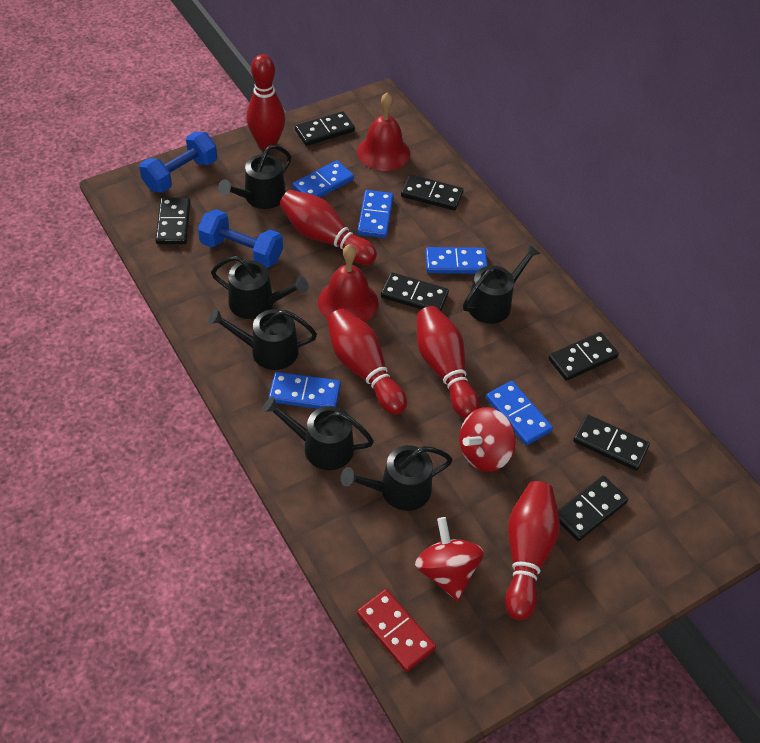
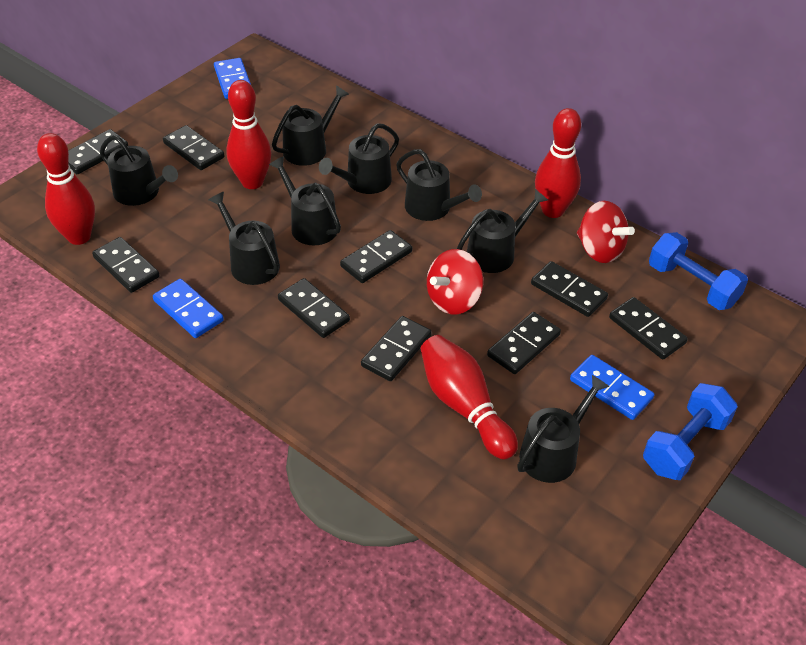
black domino: [156,197,191,244] [295,111,355,146] [381,272,449,311] [401,174,463,210] [548,332,619,381] [558,476,628,541] [573,414,650,471] = 7 -> [68,129,128,174] [92,237,159,293] [163,125,225,170] [278,278,350,338] [340,230,412,283] [361,316,432,381] [487,312,561,374] [531,261,608,317] [609,297,688,359] = 9
black watering can: [208,309,317,370] [211,256,308,319] [218,145,291,209] [262,396,374,470] [341,445,453,511] [463,244,541,324] = 6 -> [100,135,178,206] [209,192,280,285] [269,156,341,245] [272,86,349,166] [319,123,399,194] [396,149,482,221] [457,189,548,273] [517,375,610,483] = 8
blue domino: [268,372,341,409] [292,160,354,197] [357,190,394,238] [425,247,488,274] [486,381,553,445] = 5 -> [153,279,224,338] [214,58,251,99] [570,355,654,420] = 3
red bell: [318,244,378,322] [357,92,410,171] = 2 -> none = 0
red bowling pin: [247,54,285,150] [280,190,377,265] [327,308,407,415] [417,306,480,419] [505,481,560,620] = 5 -> [37,133,95,245] [226,80,271,189] [420,335,518,459] [535,108,581,218] = 4
red domino: [357,589,436,672] = 1 -> none = 0

